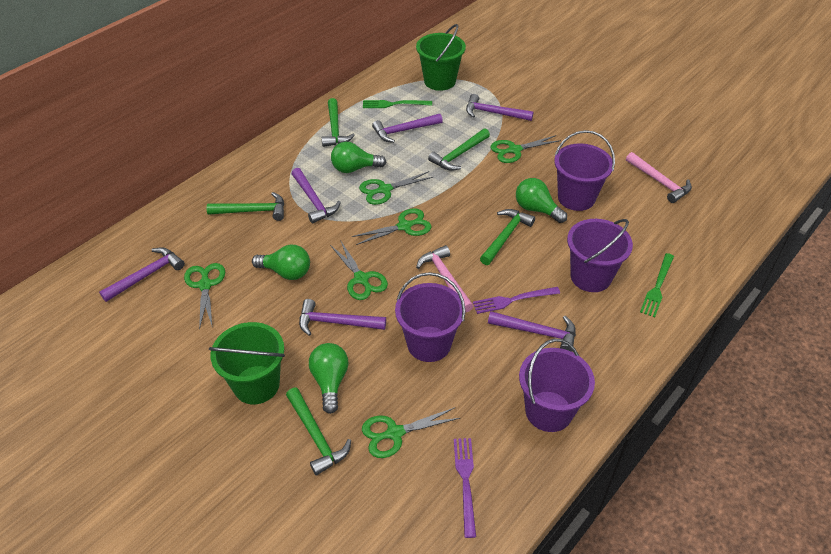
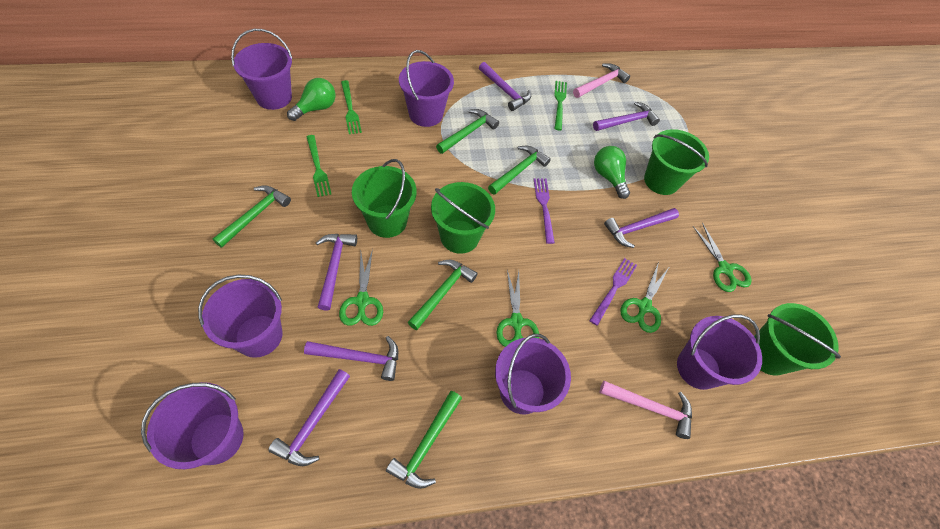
green bucket: [209,322,285,404] [416,24,466,91] = 2 -> [352,159,417,238] [431,182,495,254] [644,129,709,195] [754,303,841,376] = 4
green fork: [363,100,432,108] [640,253,674,317] = 2 -> [307,135,331,197] [341,80,362,134] [554,81,567,131] = 3
green light bulb: [252,245,310,280] [309,343,349,414] [331,142,386,173] [516,178,567,223] = 4 -> [287,78,335,121] [594,146,630,199] = 2
green scissors: [184,263,225,330] [330,240,388,300] [352,208,431,245] [359,171,433,205] [362,407,460,458] [491,135,561,163] = 6 -> [339,249,383,326] [496,270,539,347] [621,262,669,333] [693,223,752,292] = 4
purple bucket: [395,272,465,362] [519,338,595,432] [554,130,615,211] [567,219,633,292] = 4 -> [141,382,244,469] [198,275,283,358] [231,29,293,110] [399,50,454,127] [495,334,571,414] [677,315,762,390] = 6

